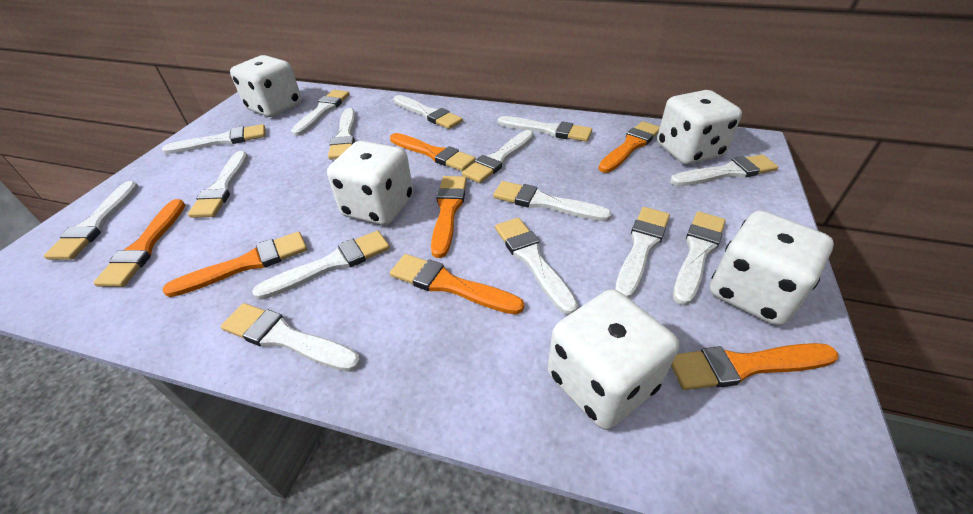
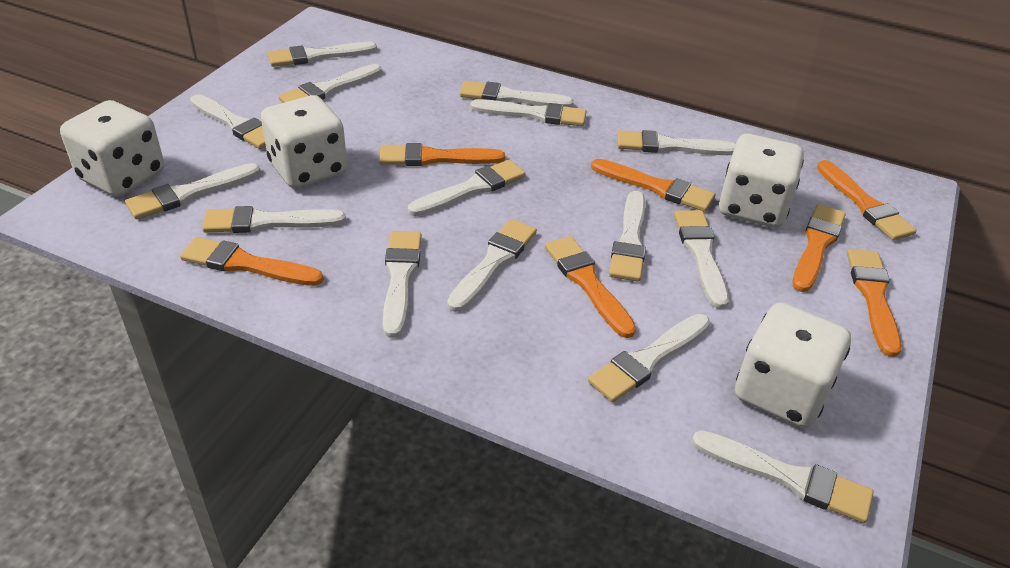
white dice: [230,55,302,117] [327,141,413,225] [548,289,679,430] [657,90,742,165] [710,210,834,326] = 5 -> [60,100,164,197] [261,95,347,188] [719,134,804,228] [735,302,851,428] = 4

